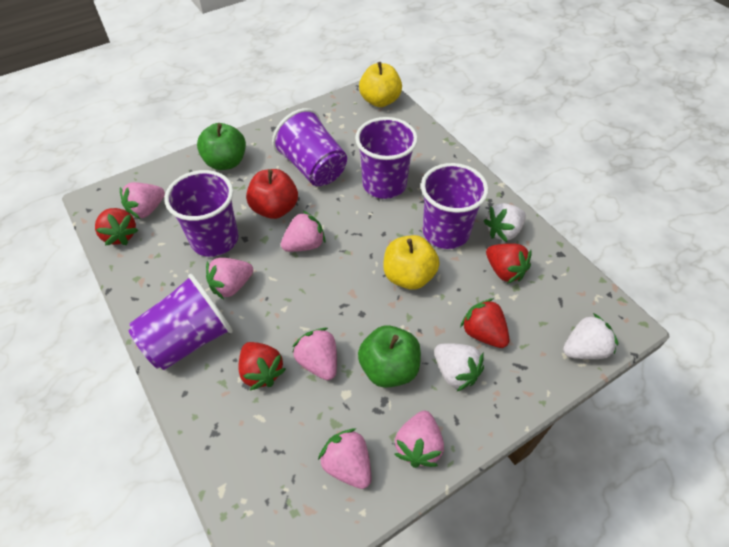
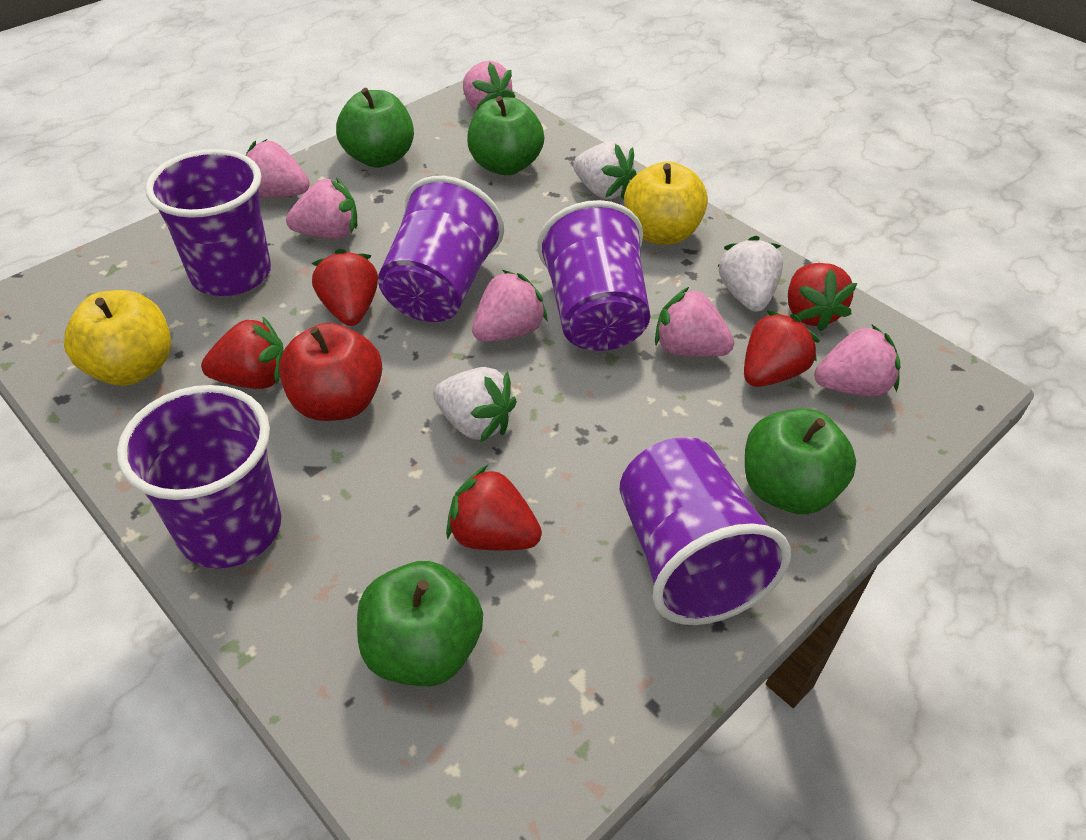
green apple: [197,123,246,170] [358,325,421,388] = 2 -> [336,88,414,168] [357,561,483,686] [467,96,544,175] [745,409,856,514] = 4
red strawberry: [95,208,138,246] [238,342,286,390] [460,298,509,348] [486,243,531,284] = 4 -> [201,316,284,389] [312,249,378,326] [446,465,542,550] [744,310,820,387] [788,263,857,332] = 5

